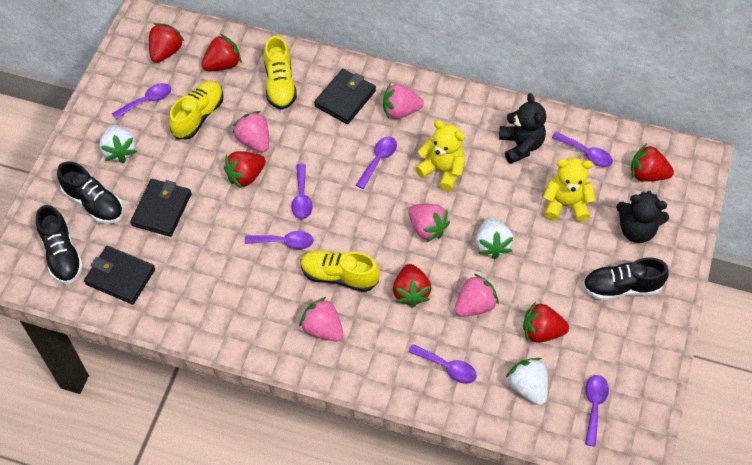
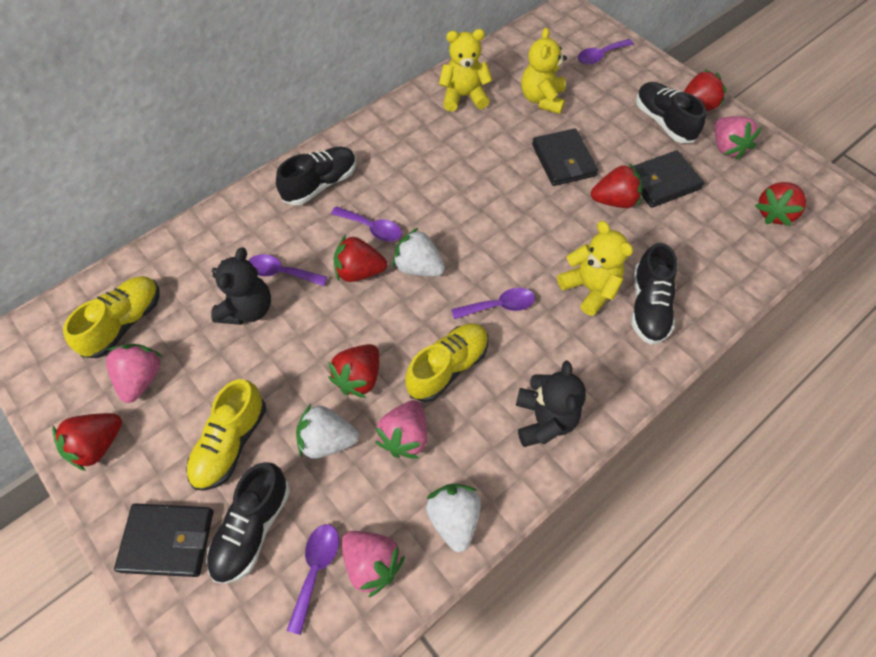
black shoe: [36,205,83,284] [57,161,124,224] [583,257,669,300] = 3 -> [206,462,290,584] [276,147,357,205] [631,243,678,345] [636,82,706,143] = 4
pink strawberry: [233,111,269,152] [299,297,343,341] [383,83,424,119] [408,204,450,242] [455,274,499,317] = 5 -> [106,344,162,403] [341,531,405,598] [376,400,427,459] [715,116,762,159] = 4
purple spoon: [112,83,171,119] [245,231,314,250] [291,164,313,219] [356,136,397,189] [408,344,477,384] [552,132,613,167] [585,375,609,447] = 7 -> [249,254,327,286] [287,524,339,635] [331,206,402,242] [451,288,535,319] [577,39,634,64] = 5
yellow teddy bear: [415,120,465,191] [543,158,596,222] = 2 -> [439,29,493,112] [521,27,567,114] [557,221,633,316] = 3

